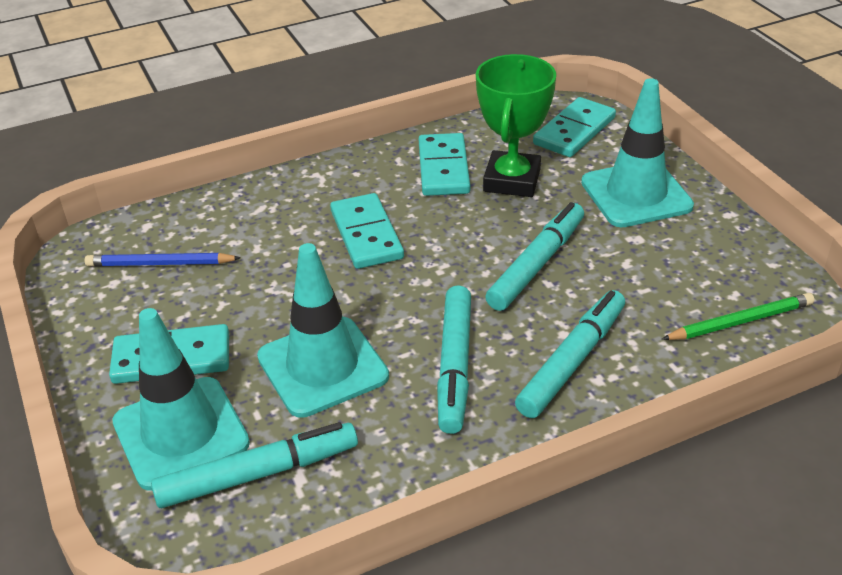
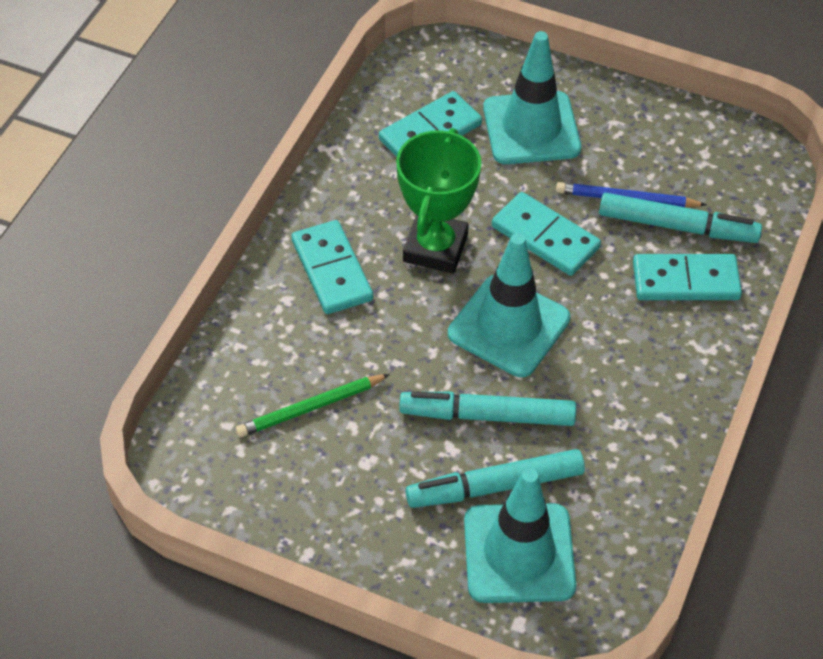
turquoise marker: [151,422,358,508] [437,285,471,434] [485,202,584,311] [515,290,625,418] = 4 -> [399,391,576,426] [406,449,585,508] [599,193,762,243] = 3

